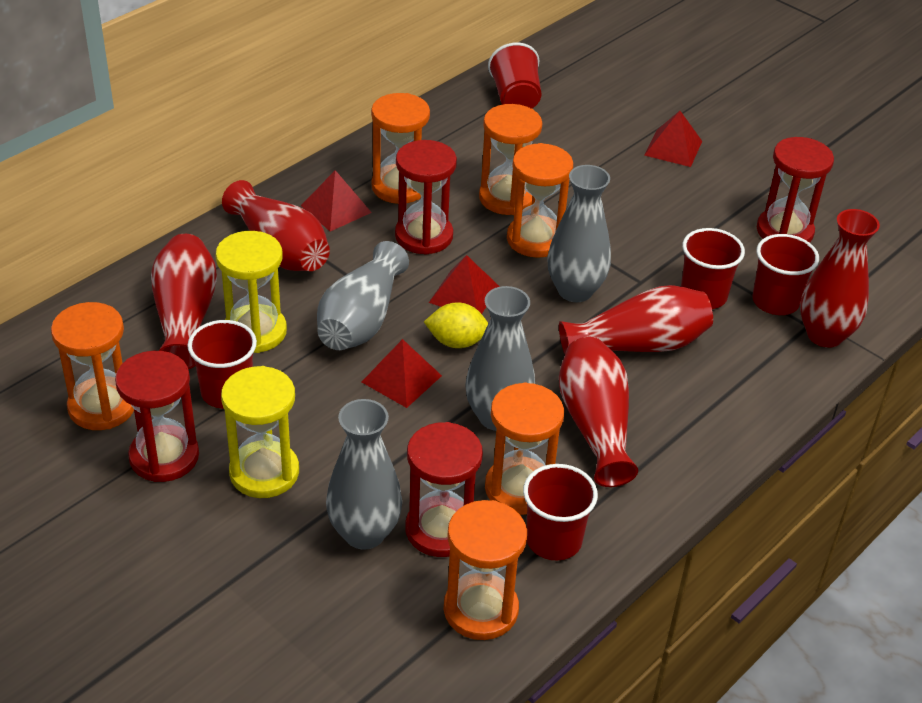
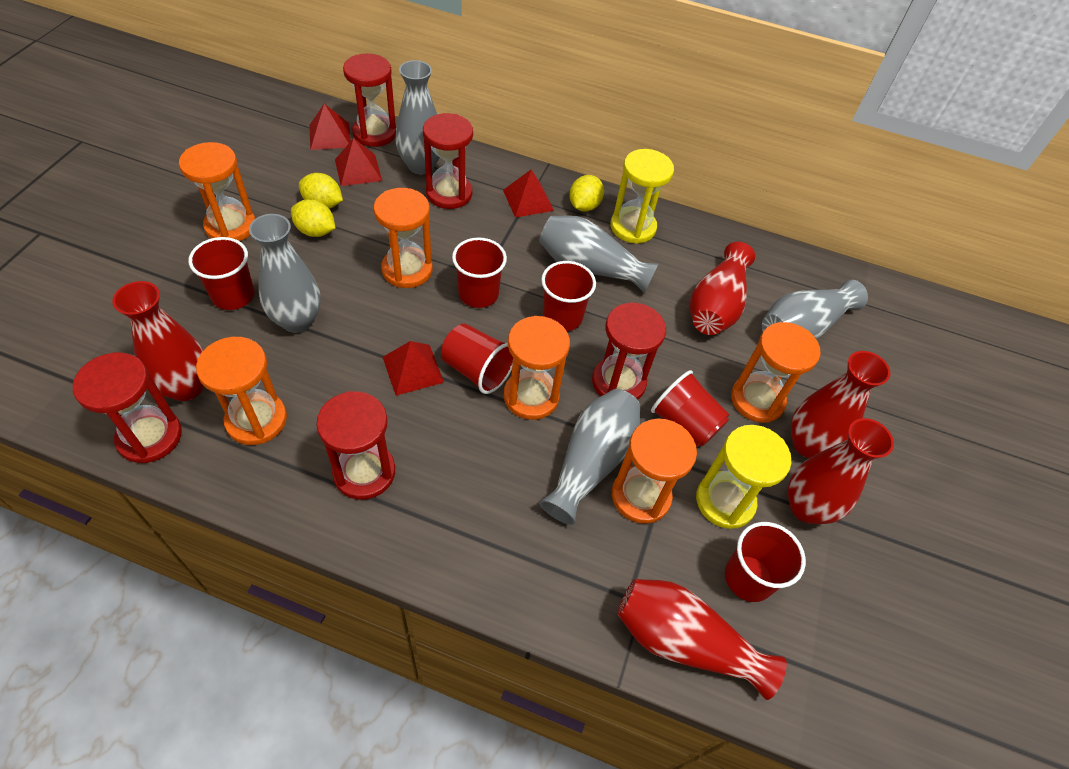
grey vase: [317,241,409,350] [326,399,402,550] [465,286,535,431] [548,165,611,302] = 4 -> [249,214,321,333] [396,60,440,174] [539,215,658,293] [539,389,640,525] [762,280,868,339] = 5
red cup: [187,320,257,409] [488,42,542,108] [523,464,598,561] [681,228,745,309] [752,234,819,315] = 5 -> [188,237,255,310] [441,324,513,394] [452,237,507,308] [541,261,596,331] [651,370,730,447] [725,522,806,602] = 6
red hourglass: [115,351,199,482] [395,140,457,255] [405,422,483,557] [757,137,834,243] = 4 -> [73,353,182,463] [316,391,395,500] [343,53,396,147] [423,113,473,209] [592,303,666,400] = 5
yellow lemon: [424,302,488,348] = 1 -> [291,199,335,237] [299,173,343,209] [570,175,604,211] = 3

